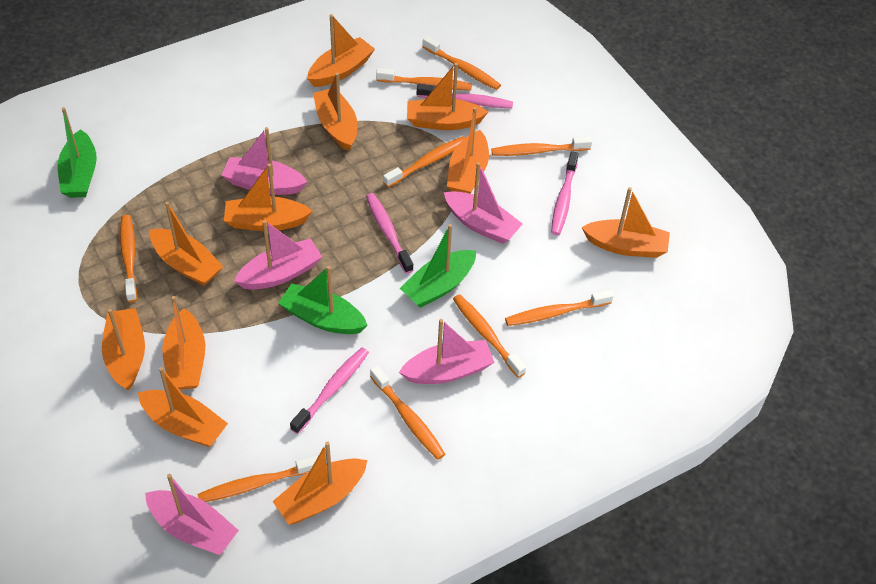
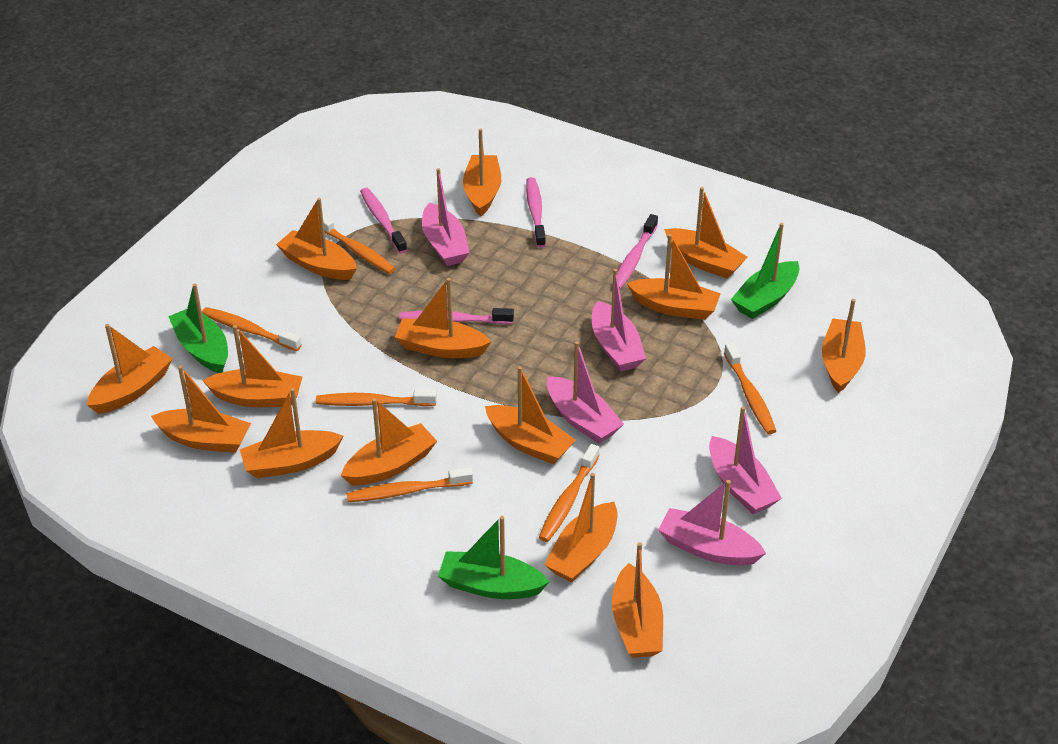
orange boat: [102,308,145,391] [138,367,228,447] [150,202,224,286] [162,296,205,390] [224,164,312,231] [272,441,367,525] [307,14,375,87] [313,73,357,151] [407,63,488,130] [447,107,489,193] [582,187,670,258] = 11 -> [87,324,173,414] [151,365,251,453] [202,325,302,407] [240,388,343,478] [276,198,357,280] [341,398,437,486] [395,278,491,358] [463,128,501,216] [485,366,576,464] [544,473,618,582] [612,542,663,658] [627,234,721,320] [664,187,748,279] [822,299,866,393] = 14
orange toothbrush: [120,215,137,302] [197,455,318,502] [370,366,445,460] [376,68,472,91] [383,136,465,187] [423,36,501,90] [453,294,526,378] [491,136,592,156] [505,290,613,326] = 9 -> [202,307,302,351] [316,389,437,406] [323,215,396,274] [346,467,473,502] [539,444,600,542] [724,343,776,434] = 6

